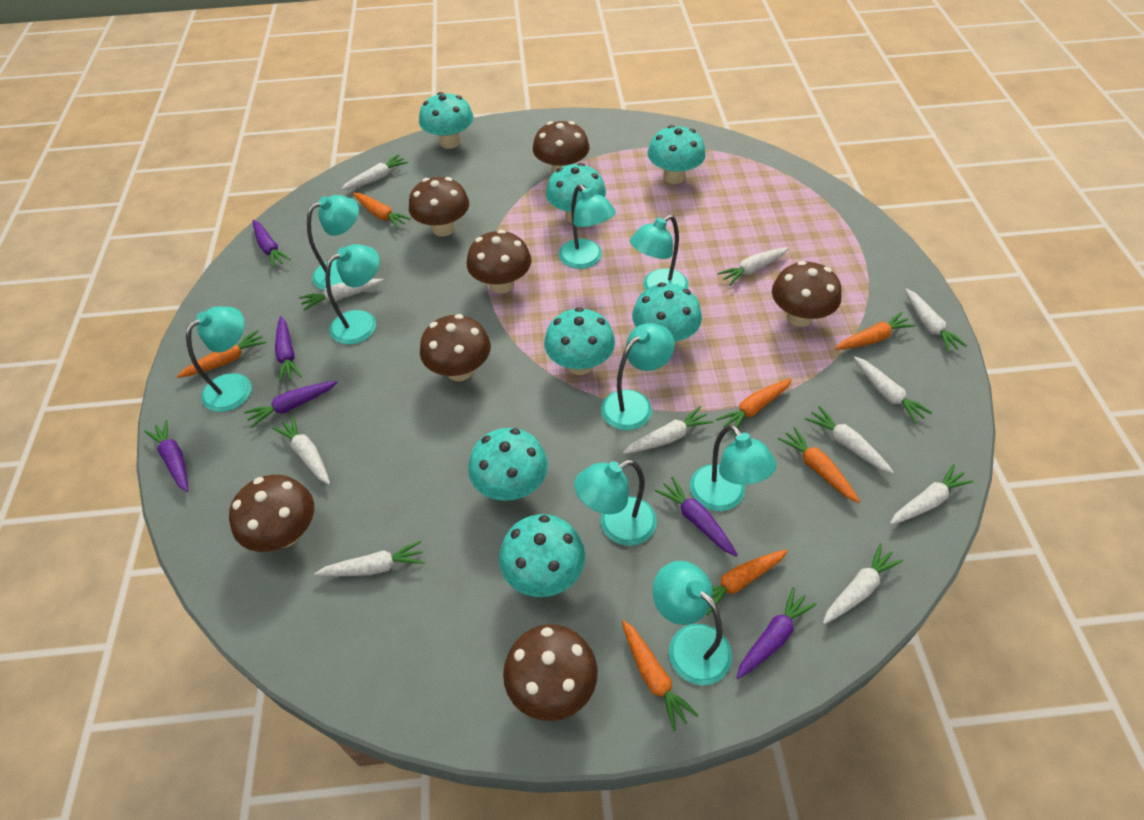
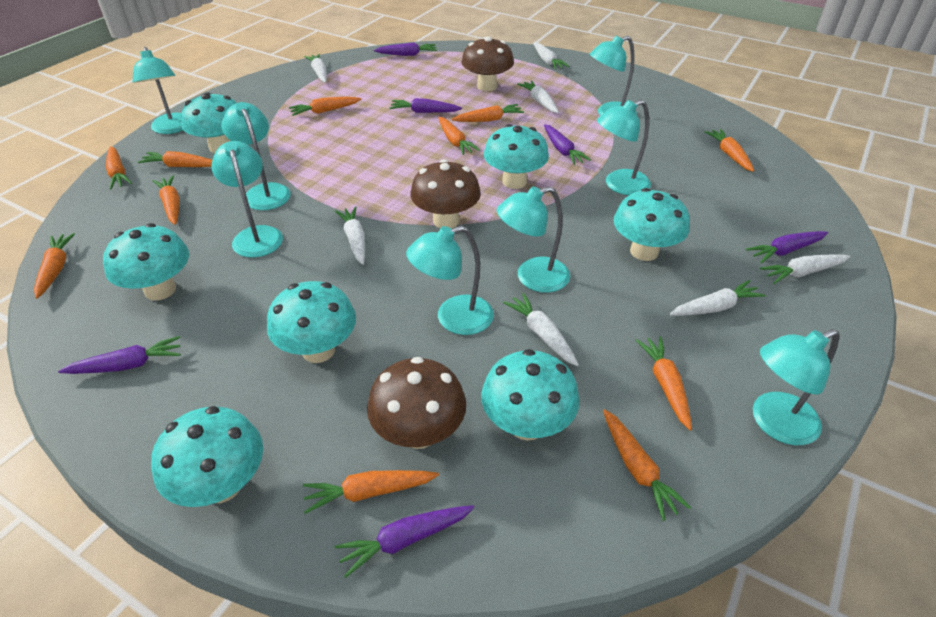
brown mushroom: [229,475,314,552] [409,177,469,236] [420,314,491,381] [467,230,531,294] [503,624,598,721] [533,121,590,174] [772,261,842,327] = 7 -> [367,357,466,449] [410,159,481,229] [461,36,514,91] = 3
orange carrot: [177,330,267,378] [353,193,411,229] [622,620,699,731] [706,549,788,615] [716,379,792,434] [778,427,860,503] [835,312,916,350] = 7 -> [34,233,75,299] [106,146,132,189] [138,151,212,167] [152,175,179,225] [289,97,361,116] [303,470,439,514] [438,117,480,155] [452,104,524,122] [603,409,691,521] [636,337,692,431] [704,129,754,172] = 11
turquoise lamp: [186,306,252,412] [307,195,359,290] [325,244,380,345] [559,184,616,269] [574,460,657,546] [601,323,675,430] [630,215,689,290] [652,561,732,685] [690,425,777,511] = 9 -> [133,47,183,134] [211,141,283,257] [222,102,291,210] [406,226,494,335] [497,187,570,293] [590,36,637,116] [597,100,651,195] [753,329,839,445] = 8
white carrot: [272,416,330,485] [299,279,384,311] [314,541,425,577] [341,154,408,190] [623,406,713,454] [717,247,789,285] [805,406,894,474] [823,543,903,624] [854,356,932,424] [890,464,974,525] [905,288,967,353] = 11 -> [304,54,327,83] [335,206,365,265] [503,293,579,366] [517,80,559,113] [534,42,569,70] [670,280,766,316] [760,254,851,284] = 7

